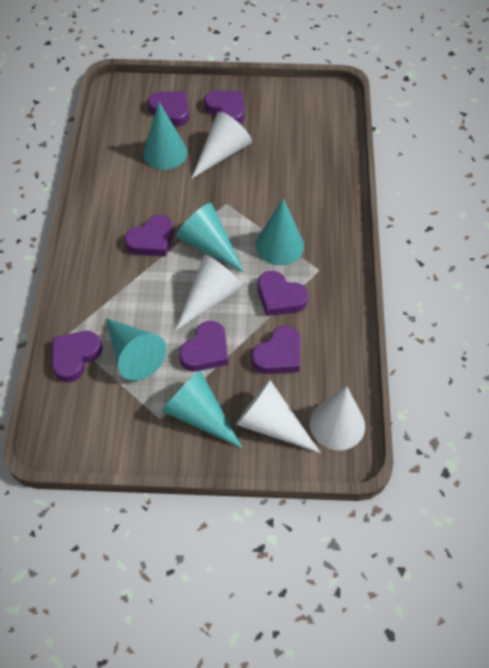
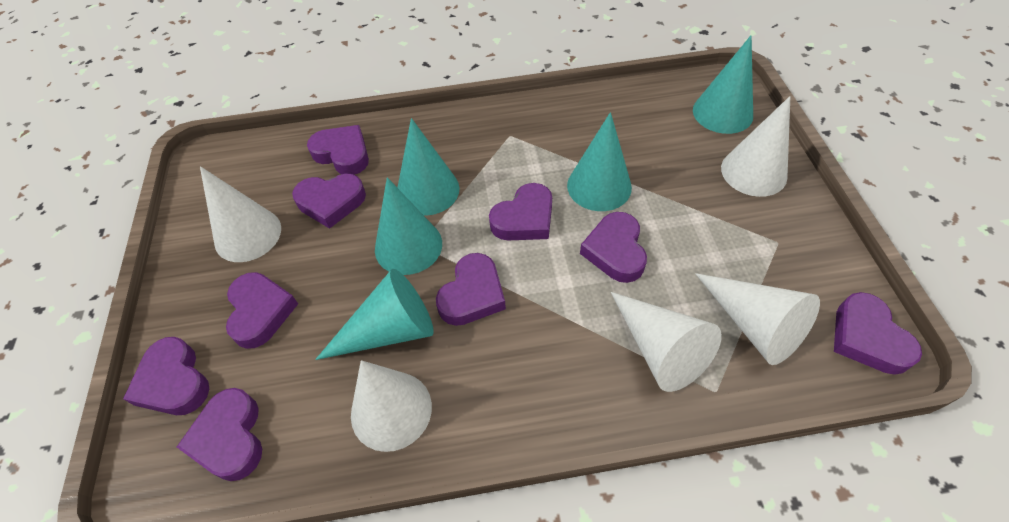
purple heart: [52,331,102,382] [125,215,173,257] [148,91,189,127] [179,321,228,372] [204,90,245,124] [252,325,301,374] [258,271,308,316] = 7 -> [123,337,209,415] [177,388,262,481] [226,272,298,349] [292,174,366,229] [307,125,369,175] [436,253,506,326] [489,183,552,240] [580,212,647,283] [834,292,922,375] = 9
white cone: [176,254,244,330] [191,112,252,179] [236,379,321,453] [310,386,365,450] = 4 -> [200,166,281,262] [351,360,432,452] [611,292,722,392] [695,273,820,365] [721,96,790,197] = 5

